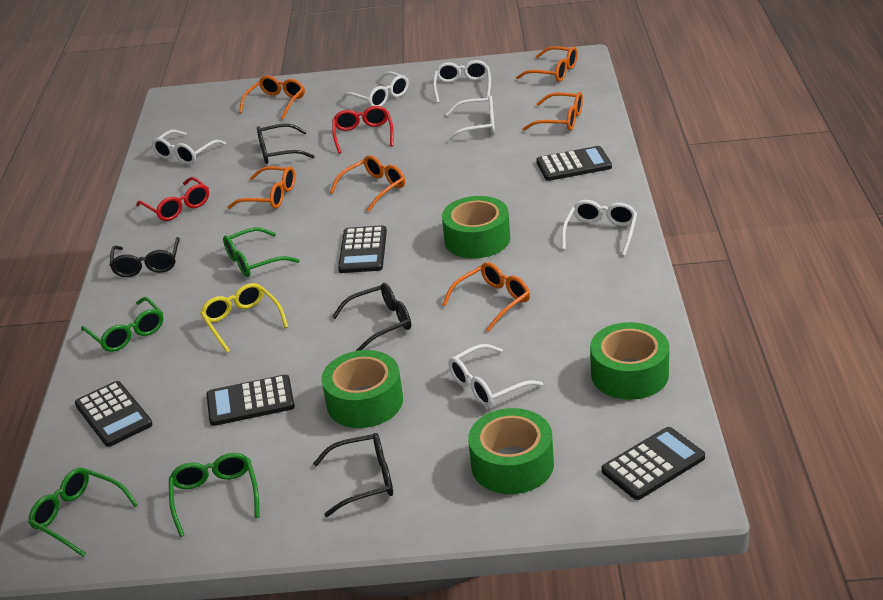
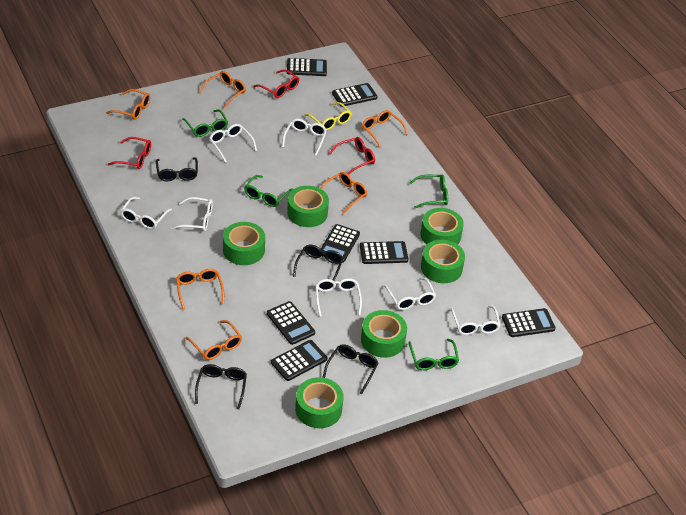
black calculator: [75,381,152,447] [207,375,295,426] [338,225,387,273] [536,146,612,181] [602,427,705,500] = 5 -> [267,301,315,345] [271,340,327,381] [287,58,327,76] [321,224,360,263] [332,83,377,107] [360,241,408,264] [502,308,556,337] = 7
green tape: [322,350,403,428] [442,196,510,258] [468,408,554,494] [590,322,669,400] = 4 -> [223,222,265,265] [287,186,329,227] [295,377,344,428] [361,310,407,358] [420,208,464,245] [421,240,465,283] = 6
red glasses: [136,177,209,221] [332,106,394,154] = 2 -> [108,137,151,169] [253,69,299,98] [329,137,375,175] = 3
white glasses: [151,130,226,165] [341,71,409,106] [433,60,491,103] [445,95,495,141] [449,344,543,407] [562,200,637,256] = 6 -> [120,197,172,229] [171,197,213,231] [209,124,257,162] [282,119,327,155] [316,278,362,317] [384,277,436,310] [451,305,501,335] = 7

